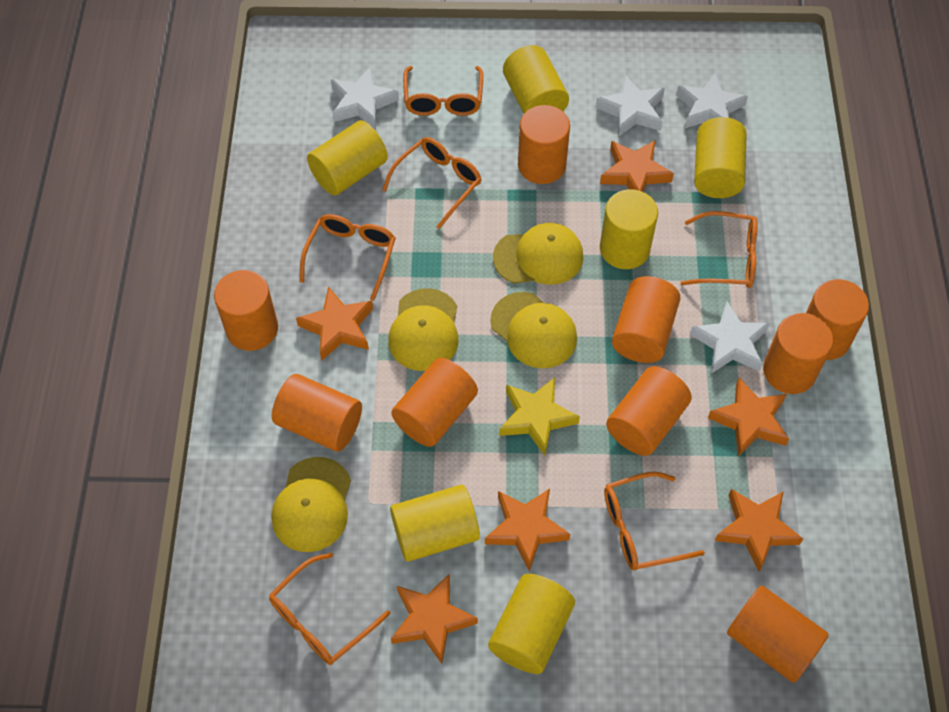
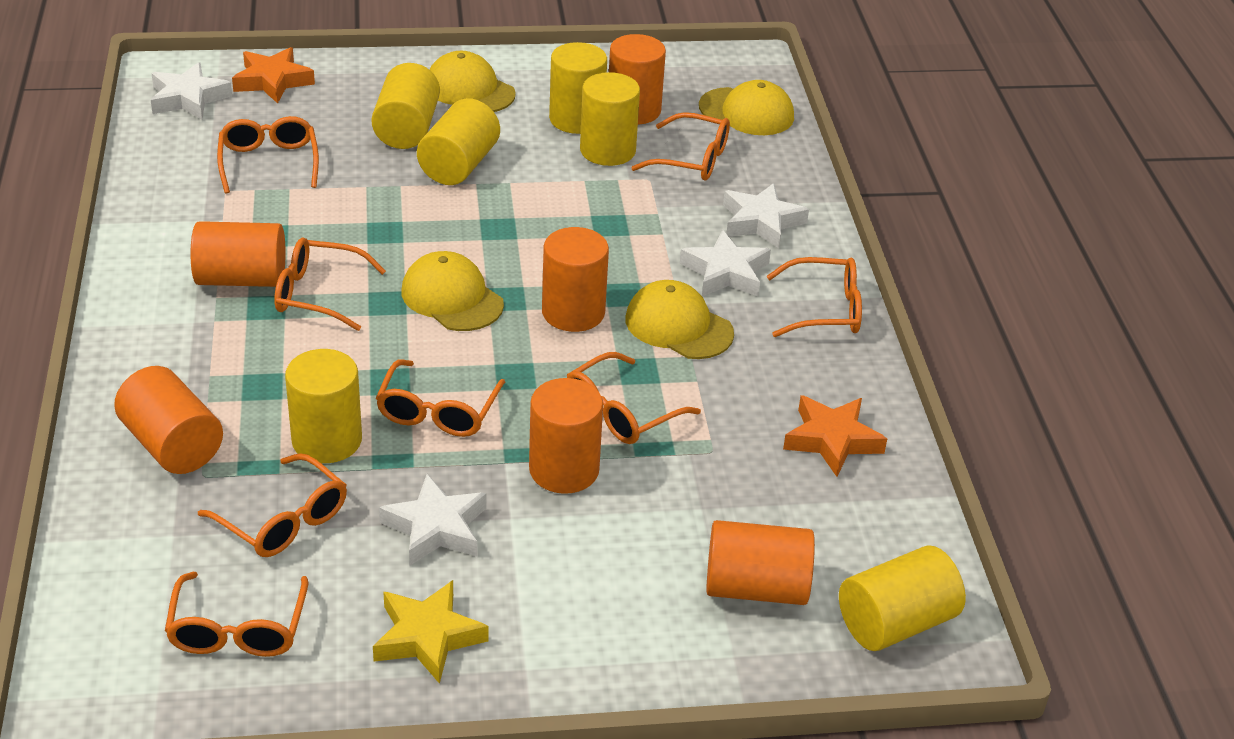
orange cylinder: [214,270,278,351] [272,374,362,452] [391,358,478,447] [518,105,570,184] [606,366,692,456] [612,276,681,363] [727,585,829,683] [763,313,833,394] [806,279,869,360] = 9 -> [114,366,223,474] [191,221,286,287] [529,378,603,494] [542,227,609,332] [609,34,666,124] [706,520,815,605] = 6
orange glasses: [269,553,390,665] [300,214,396,301] [382,137,482,229] [403,66,483,116] [604,472,705,571] [681,211,757,288] = 6 -> [165,572,308,657] [198,453,347,557] [217,116,319,194] [274,238,386,331] [376,359,505,437] [567,352,701,444] [631,112,730,181] [767,257,862,337] = 8
orange star: [296,286,373,361] [391,574,478,664] [485,489,570,571] [600,140,674,192] [708,378,789,456] [715,489,803,572] = 6 -> [232,47,315,104] [783,395,887,477] = 2

